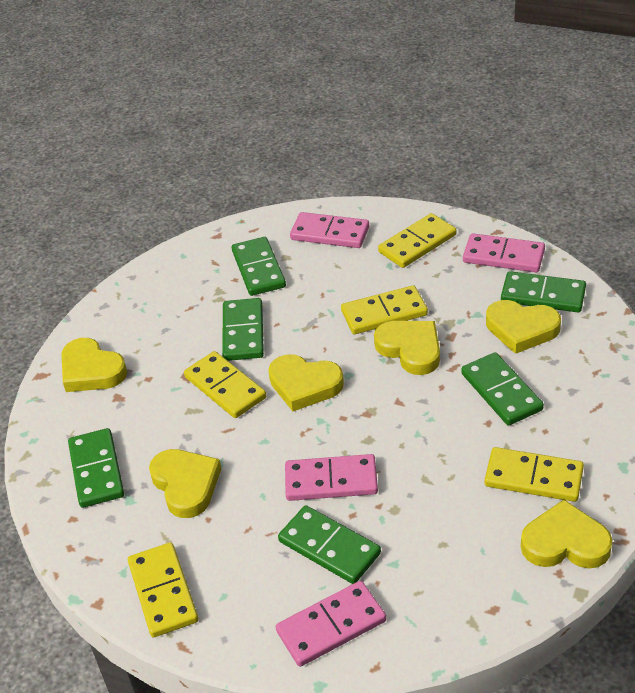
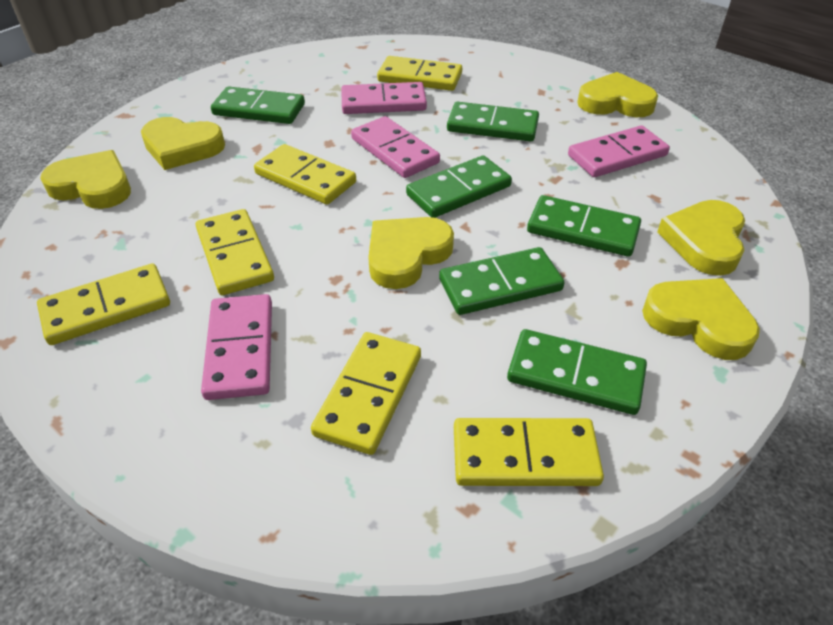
yellow domino: [128,542,198,637] [184,351,266,418] [341,285,428,334] [378,213,456,268] [485,447,584,502] = 5 -> [37,263,170,345] [196,209,274,295] [254,144,356,205] [311,332,421,455] [377,56,462,91] [454,418,604,486] = 6

